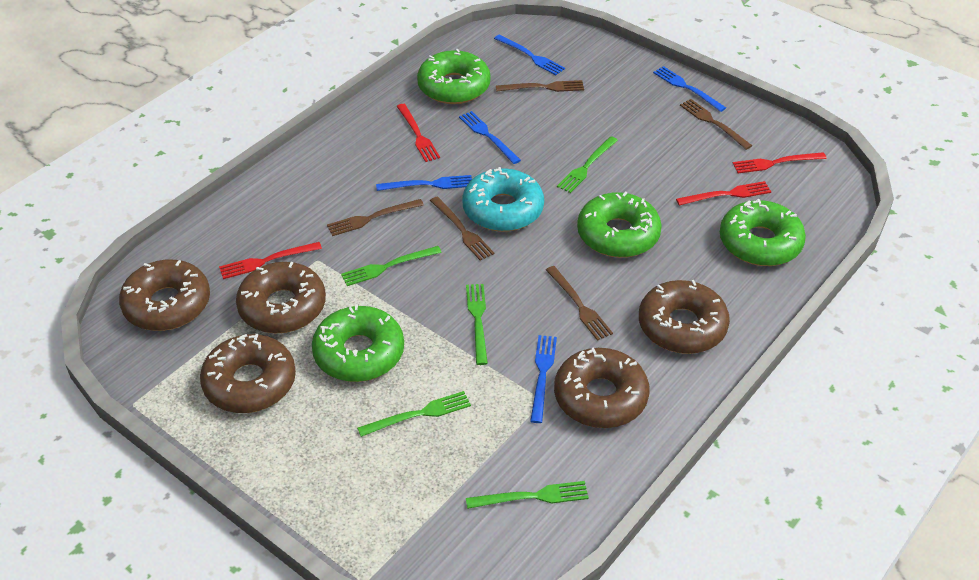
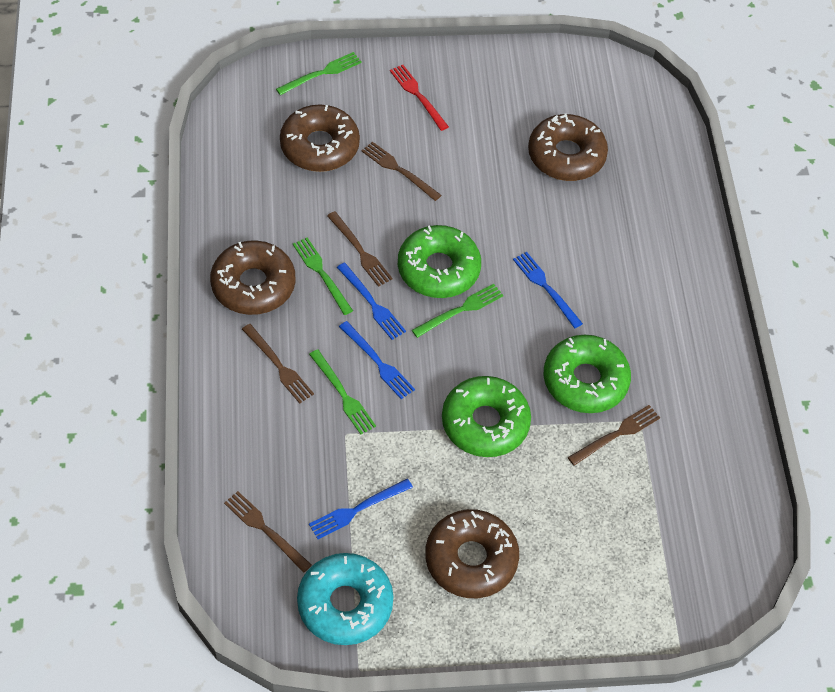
blue fork: [376,175,472,191] [459,111,521,164] [494,35,565,75] [530,335,557,423] [653,66,726,112] = 5 -> [309,479,413,539] [337,262,406,340] [339,321,415,399] [513,252,583,328] = 4
brown donut: [119,260,210,331] [200,334,296,413] [236,262,326,333] [554,347,649,428] [639,280,730,354] = 5 -> [210,240,295,315] [280,105,360,172] [425,509,519,598] [528,113,608,181] = 4
green donut: [312,304,404,382] [417,49,491,104] [577,191,662,258] [720,199,806,266] = 4 -> [398,225,481,298] [442,376,531,457] [543,335,631,413] = 3
green fork: [341,246,442,286] [357,391,471,437] [466,284,488,365] [466,481,589,509] [557,136,618,193] = 5 -> [276,52,362,95] [293,237,353,315] [309,349,376,435] [412,284,504,338] = 4
red fork: [219,242,322,279] [397,104,440,162] [676,181,771,206] [733,152,827,173] = 4 -> [390,65,449,131] = 1

